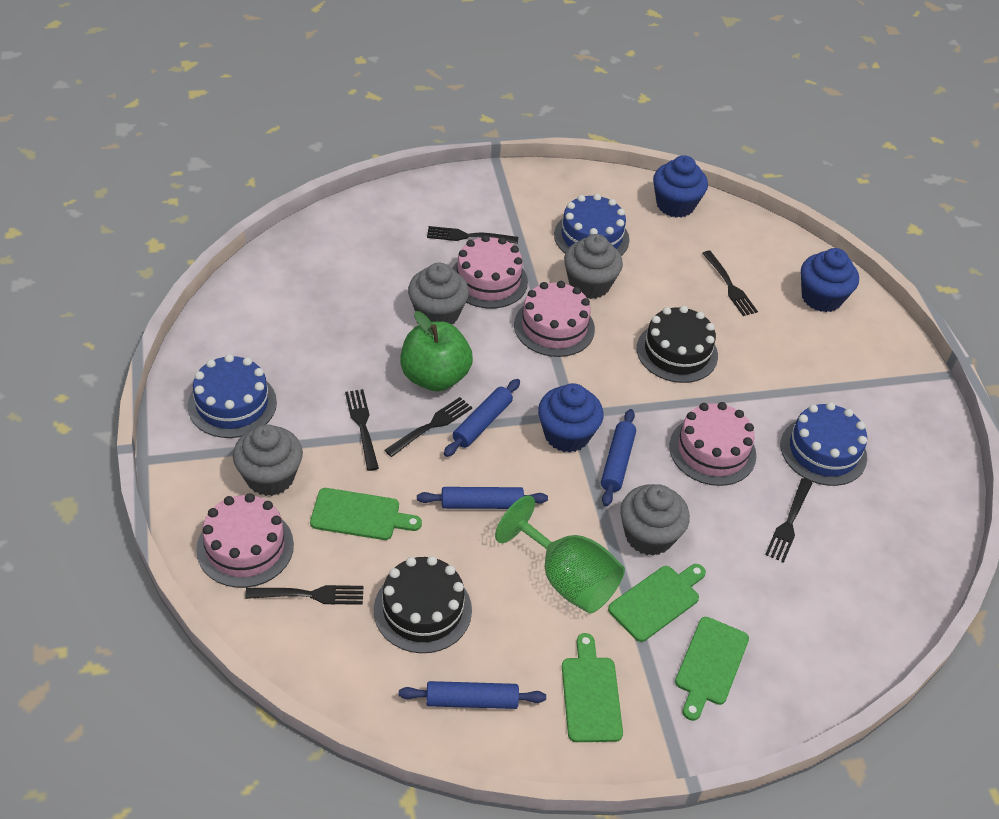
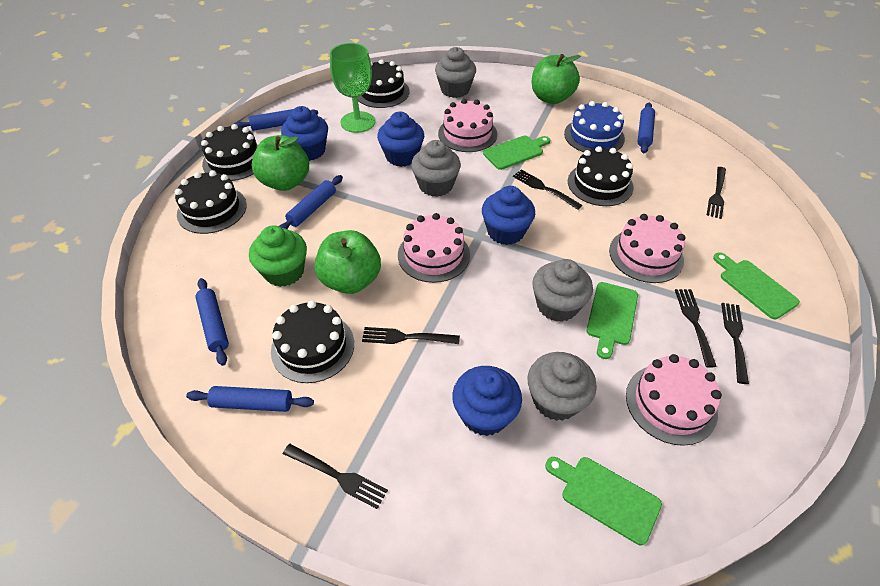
black cake: [374,556,472,653] [637,306,718,383] = 2 -> [175,170,247,234] [201,124,258,181] [271,300,354,383] [358,59,409,108] [568,146,634,206] = 5
blue cake: [188,354,277,438] [554,194,630,256] [781,402,867,486] = 3 -> [564,101,625,152] = 1
blue cupcake: [538,383,603,453] [653,155,708,218] [801,248,859,312] = 3 -> [281,106,328,161] [377,112,424,167] [452,366,522,436] [482,186,535,245] = 4
blue rolling pin: [399,681,546,709] [417,487,548,509] [444,379,520,457] [601,409,636,506] = 4 -> [186,386,314,412] [195,278,229,366] [235,109,318,131] [279,175,343,229] [638,103,655,153] = 5
green apple: [400,311,473,391] = 1 -> [252,135,309,191] [315,230,381,294] [532,54,580,104] = 3
green cupcake: none = 0 -> [249,225,307,287] = 1

